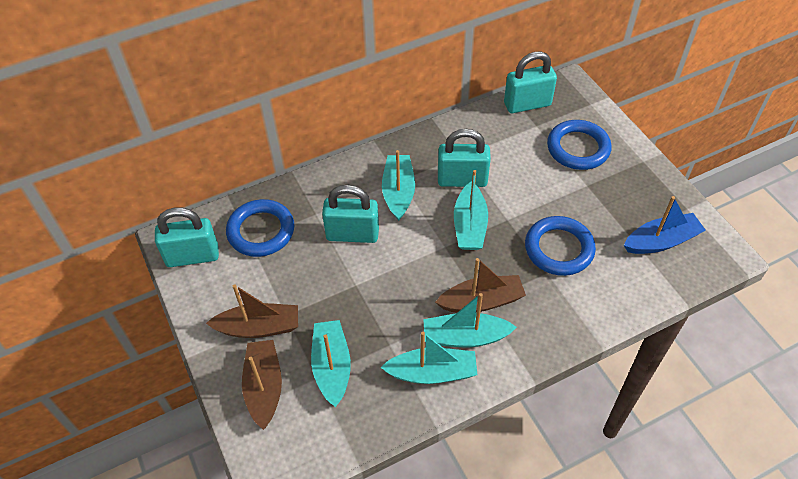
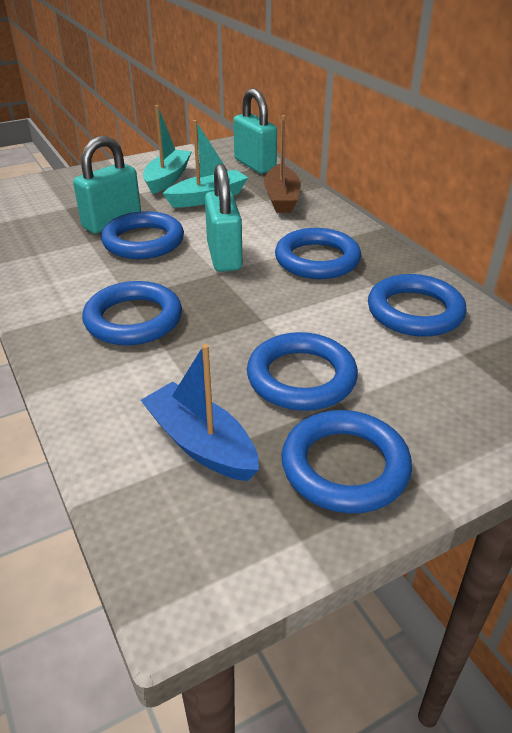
blue ring: [226,199,294,257] [525,216,596,276] [547,120,611,170] = 3 -> [82,281,182,345] [101,211,184,259] [247,332,358,411] [275,228,361,279] [281,410,412,513] [368,274,467,337] = 6
brown boat: [206,284,298,338] [242,340,282,430] [435,258,526,313] = 3 -> [264,115,301,213] = 1
turquoise boat: [311,320,351,407] [380,332,477,384] [382,150,415,221] [423,293,517,347] [454,170,488,250] = 5 -> [143,105,192,194] [163,120,248,208] = 2
turquoise padlock: [155,208,219,267] [322,185,379,243] [438,129,491,187] [504,52,557,113] = 4 -> [73,136,141,234] [205,164,242,272] [233,88,277,174] = 3

